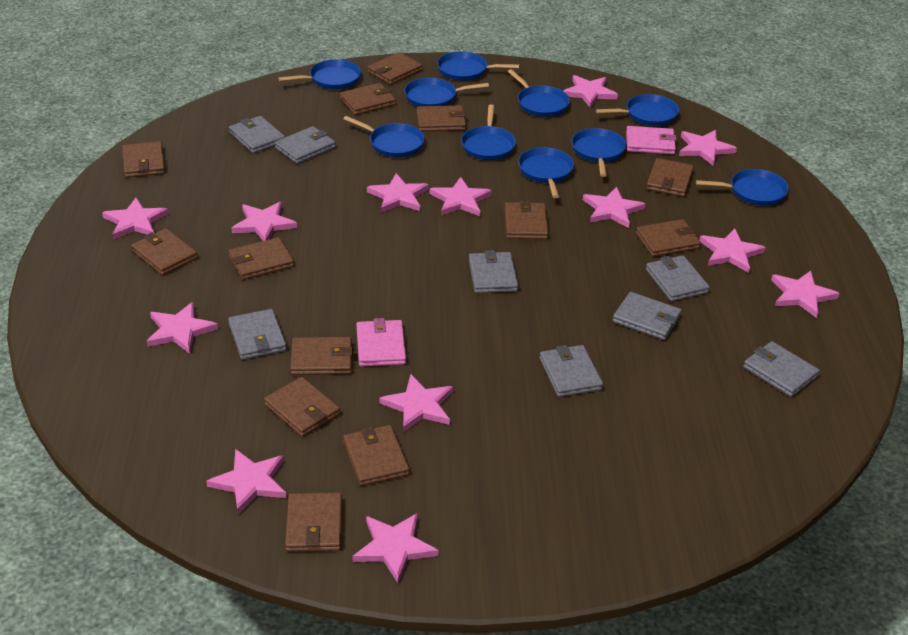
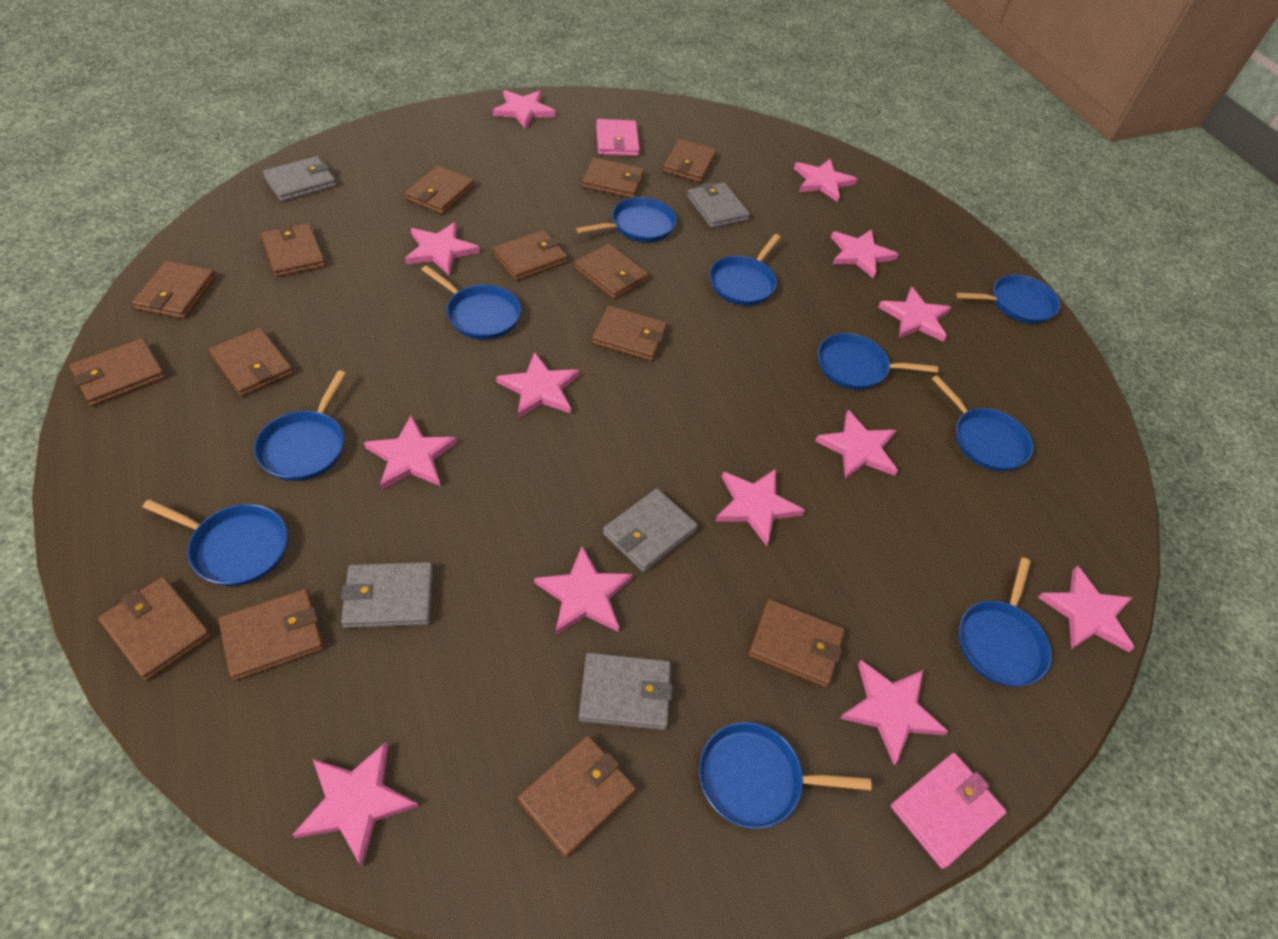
brown wallet: [122,141,165,178] [131,228,198,275] [229,237,294,280] [264,377,340,437] [285,492,342,552] [290,337,353,375] [340,83,396,115] [343,425,409,486] [367,52,423,85] [417,105,466,131] [505,200,549,239] [636,219,701,257] [646,158,694,197] = 13 -> [70,338,166,406] [98,577,211,681] [132,261,216,319] [209,328,293,397] [218,589,324,681] [261,223,326,277] [405,165,475,214] [493,230,568,281] [518,735,636,858] [574,244,649,299] [582,157,644,198] [592,306,668,361] [663,139,717,183] [748,599,845,688] = 14
grey wallet: [228,309,287,360] [229,116,285,153] [275,126,336,164] [469,250,518,293] [539,345,603,397] [612,292,682,340] [646,255,710,301] [743,341,820,397] = 8 -> [263,156,336,202] [341,562,433,628] [579,652,673,730] [603,488,698,572] [687,182,750,228] = 5

